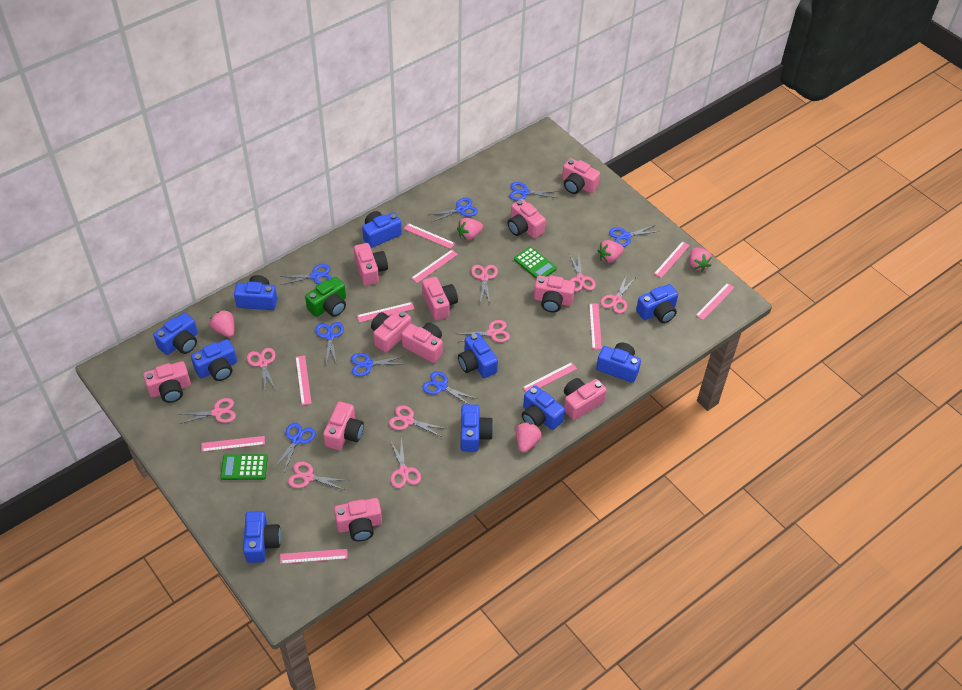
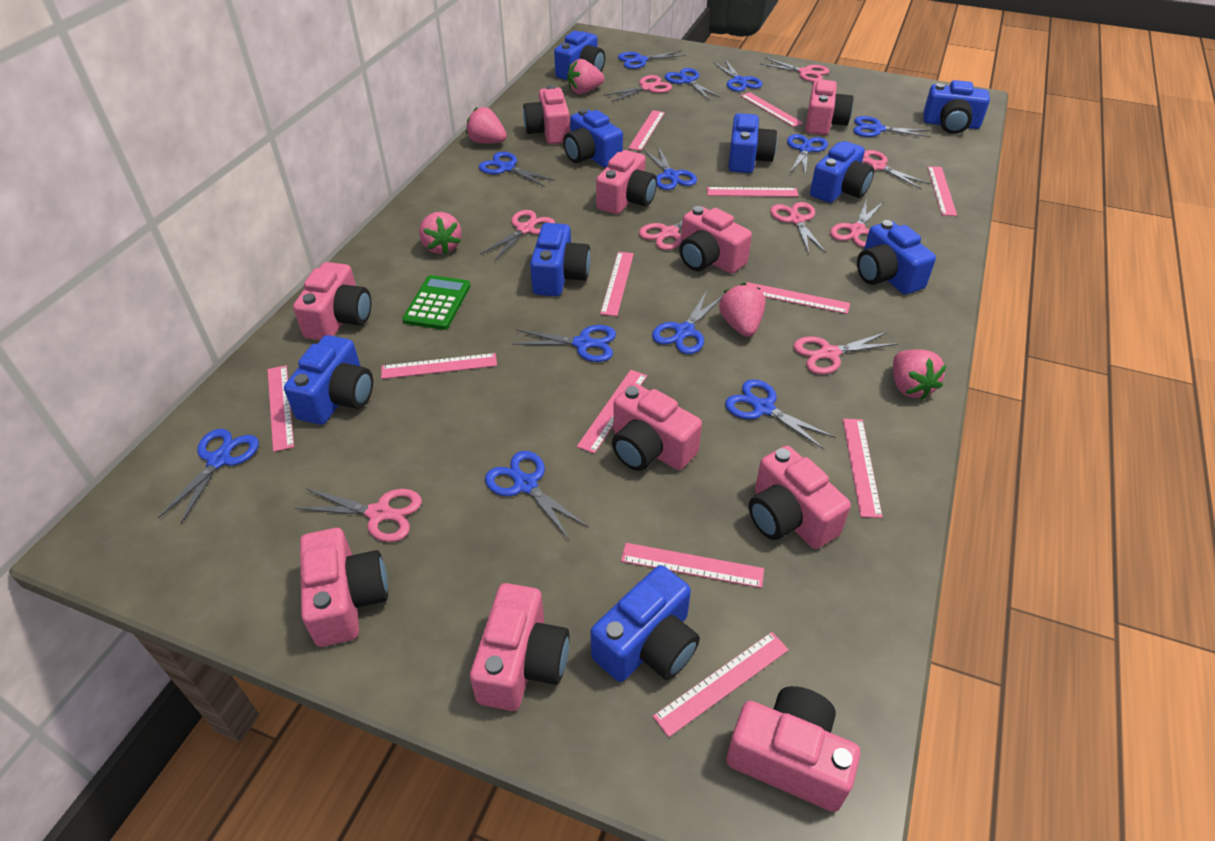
blue camera: [153,312,198,355] [191,339,237,381] [234,275,277,310] [243,511,281,563] [362,211,402,248] [458,333,498,378] [461,404,493,452] [522,385,565,430] [596,342,641,383] [636,284,678,323] = 10 -> [284,335,373,425] [530,223,591,296] [554,31,605,80] [563,108,623,168] [591,565,700,682] [728,113,777,173] [810,141,874,203] [857,220,936,294] [923,80,990,134] = 9
blue scissors: [273,423,315,472] [279,264,332,285] [316,322,344,365] [351,353,406,376] [422,371,477,404] [429,198,478,222] [509,182,558,201] [609,225,660,247] = 8 -> [158,429,259,525] [479,152,555,187] [485,451,589,539] [512,325,616,362] [618,51,686,69] [644,146,697,190] [652,291,723,354] [665,68,721,100] [713,59,763,92] [725,379,836,450] [787,134,828,177] [854,116,931,137] = 12
green calculator: [220,454,268,480] [514,247,557,278] = 2 -> [402,275,471,330] = 1
green camera: [305,277,346,317] = 1 -> none = 0
pink camera: [143,361,191,403] [323,402,364,450] [334,498,382,541] [354,243,388,286] [371,310,411,353] [401,323,443,363] [422,277,458,321] [507,199,546,239] [534,275,575,312] [562,158,600,194] [564,378,607,420] = 11 -> [293,262,371,340] [300,528,388,647] [470,583,570,711] [523,85,570,144] [596,150,657,214] [612,383,702,471] [679,206,752,274] [726,686,860,812] [749,446,851,549] [805,79,853,135] = 10
pink ruler: [201,436,265,452] [280,549,348,564] [296,356,312,405] [357,302,415,323] [404,223,455,249] [412,250,458,283] [523,362,577,392] [589,303,602,349] [654,241,690,278] [696,283,735,320] = 10 -> [267,365,294,452] [381,353,497,379] [577,370,647,454] [600,252,634,316] [621,543,764,588] [628,110,665,151] [653,632,789,737] [707,187,798,197] [741,92,803,127] [746,282,850,314] [843,419,883,518] [927,166,957,216] = 12

